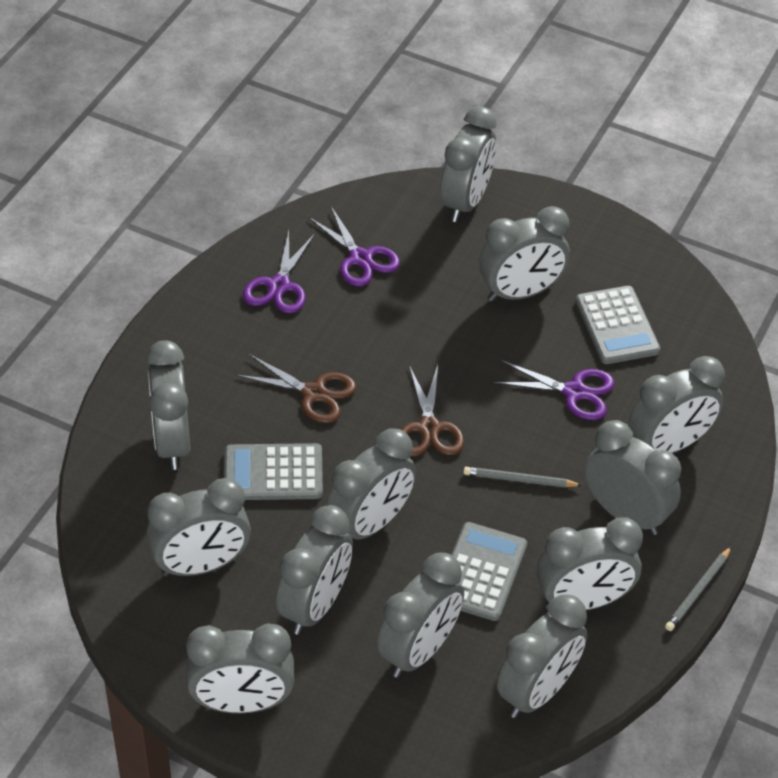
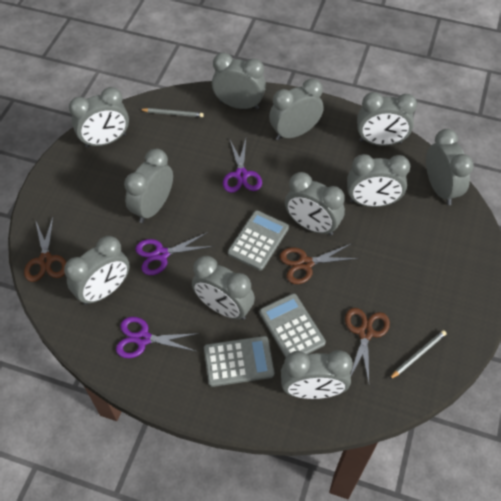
brown scissors: [236,354,356,423] [401,365,464,456] = 2 -> [24,217,66,282] [280,244,358,284] [345,308,390,383] = 3
grey clock: [146,340,190,470] [146,478,251,577] [186,623,294,714] [276,505,353,635] [327,429,417,540] [377,553,464,678] [440,106,497,222] [479,206,570,302] [497,594,587,718] [537,517,643,610] [585,420,681,535] [629,356,725,454] = 12 -> [64,236,130,305] [69,87,129,148] [124,149,173,223] [192,256,255,320] [212,52,266,110] [269,79,324,140] [281,350,353,399] [285,172,345,236] [347,154,410,207] [357,92,417,146] [426,129,474,205] = 11

